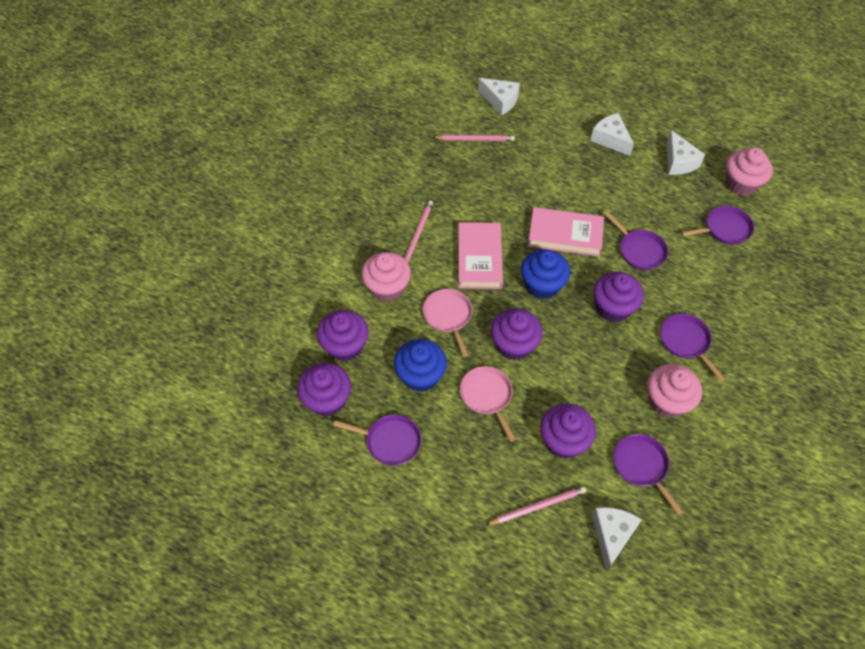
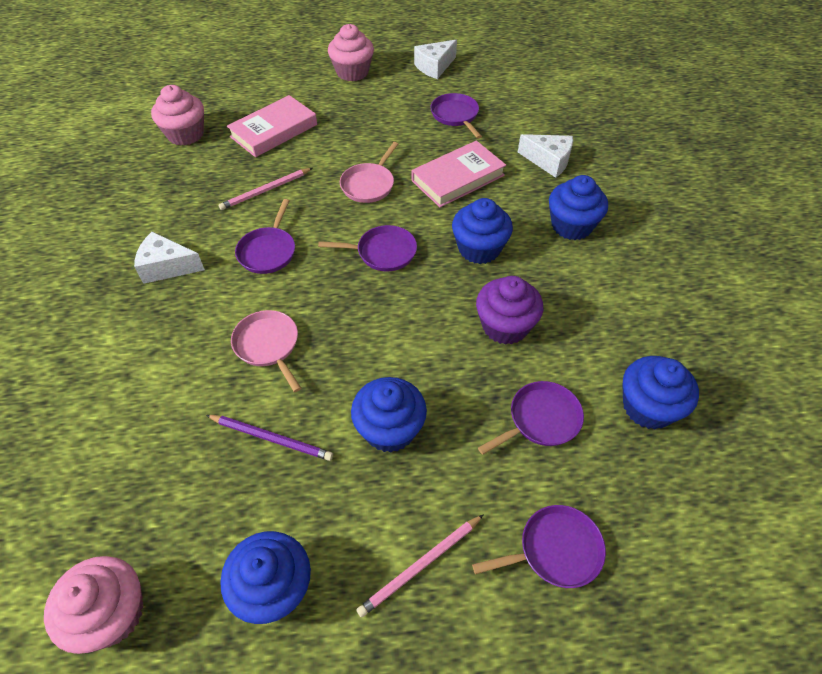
blue cupcake: [394,339,447,392] [521,249,570,299] = 2 -> [220,531,311,624] [351,377,427,453] [452,198,513,264] [549,175,608,240] [622,356,699,429] = 5
pink pencil: [404,201,433,263] [432,135,515,141] [486,486,586,525] = 3 -> [219,168,312,210] [356,514,484,618] = 2
purple cupcake: [297,363,351,417] [317,310,369,362] [491,308,543,360] [540,403,596,458] [593,272,644,322] = 5 -> [476,276,543,345] = 1
purple pencil: none = 0 -> [206,415,333,461] = 1
white cheese: [478,78,520,115] [590,113,634,156] [592,507,642,572] [667,130,705,175] = 4 -> [134,232,205,284] [414,40,457,79] [518,134,573,178] = 3

